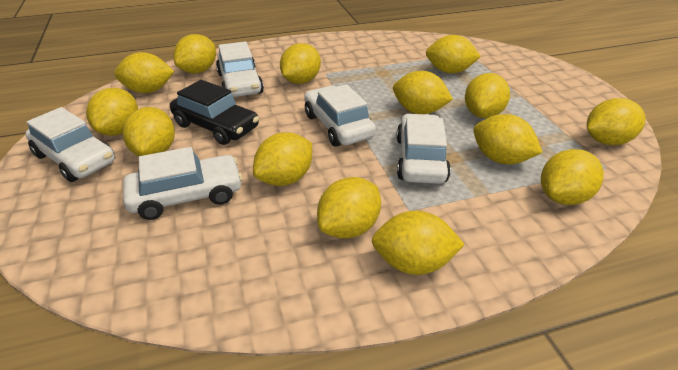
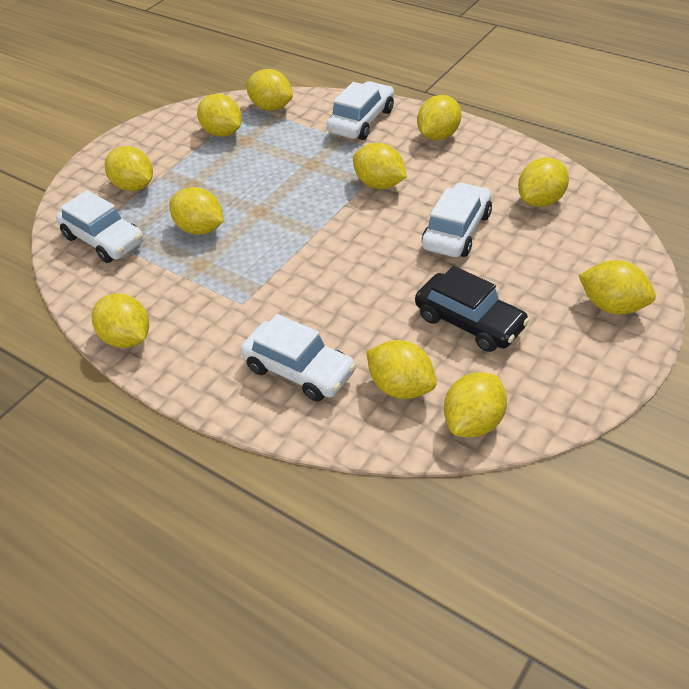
white car: [26,107,115,182] [123,147,243,220] [216,41,264,97] [304,84,376,147] [396,114,451,184] = 5 -> [56,190,144,263] [241,314,356,402] [327,81,394,140] [422,182,492,257] = 4
yellow lemon: [86,88,138,136] [114,52,174,93] [123,107,175,156] [173,34,216,74] [253,132,312,186] [280,43,321,84] [317,177,381,239] [371,211,465,275] [393,71,453,114] [426,35,481,73] [465,73,510,118] [473,114,543,164] [541,149,604,205] [587,98,646,146] = 14 -> [92,293,149,348] [105,146,153,191] [169,187,224,235] [197,94,242,137] [246,69,293,111] [353,143,407,189] [366,340,437,399] [417,95,461,140] [444,372,507,437] [518,157,569,207] [578,260,656,315] = 11

